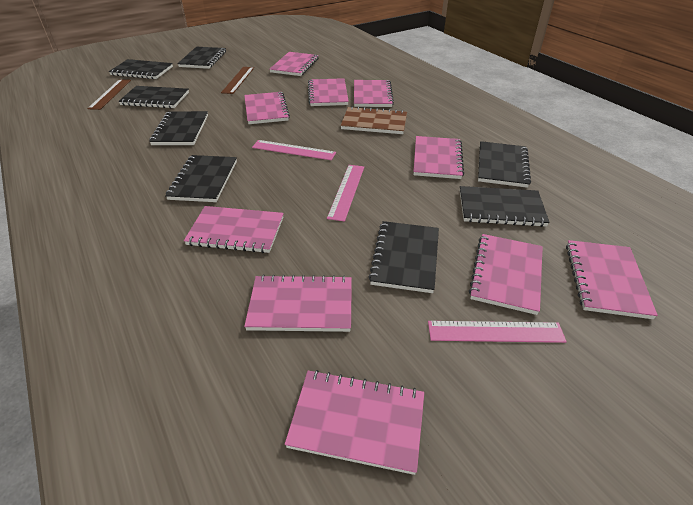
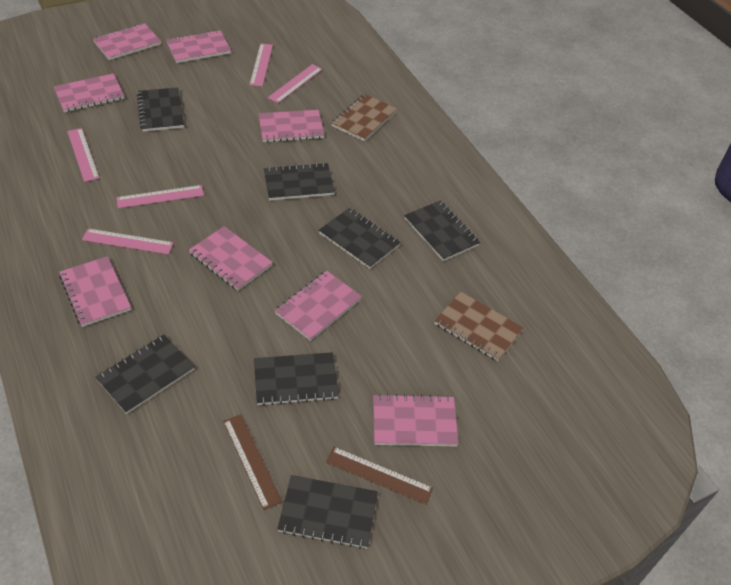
black notebook: [109,59,173,79] [118,86,189,108] [149,111,208,145] [165,155,237,202] [177,47,226,69] [368,221,439,293] [460,186,550,227] [478,141,531,188] = 8 -> [95,335,195,414] [137,87,184,132] [254,352,339,406] [264,162,335,201] [277,475,378,549] [319,208,401,269] [404,201,480,261] = 7
brown notebook: [341,106,407,134] = 1 -> [332,94,397,141] [434,291,524,361] = 2
pink notebook: [184,206,284,253] [244,92,290,124] [244,274,352,332] [269,52,318,76] [285,370,424,475] [308,78,349,106] [354,80,394,107] [413,136,464,179] [469,234,543,315] [566,240,658,319] = 10 -> [54,74,125,112] [59,256,131,327] [93,23,161,60] [166,30,231,63] [189,226,273,291] [258,110,324,142] [275,271,362,341] [373,394,459,447] = 8
pink ruler: [252,140,336,160] [327,165,364,222] [428,321,567,343] = 3 -> [67,128,99,182] [82,229,174,254] [116,185,204,208] [250,44,273,86] [268,64,322,103] = 5

